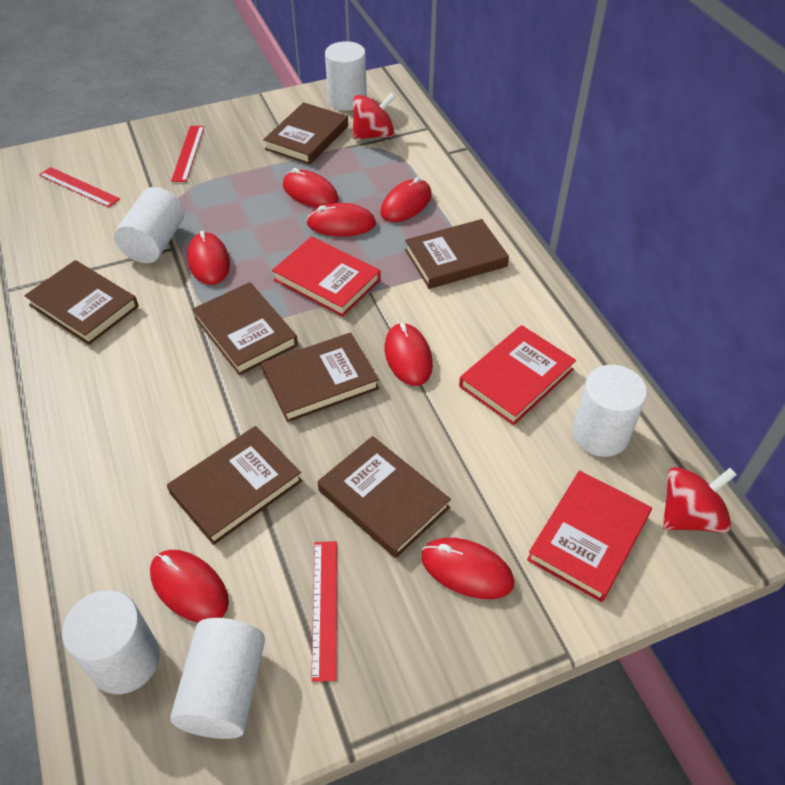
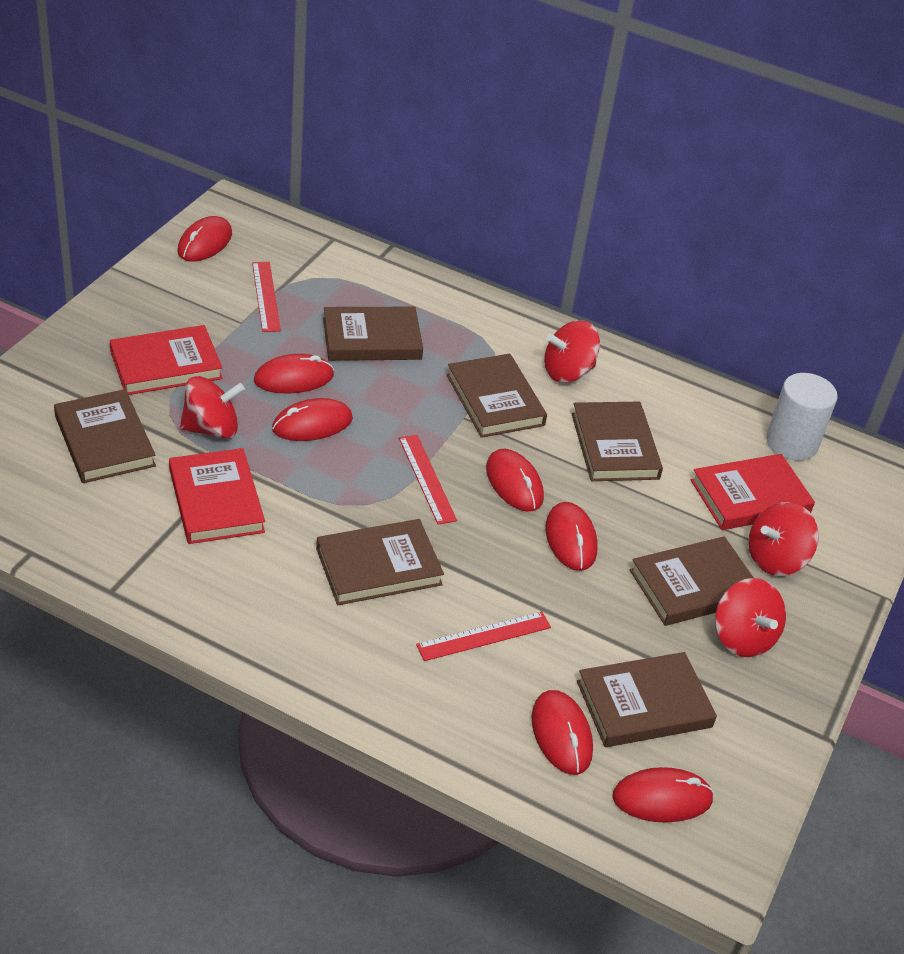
red spinning top: [352,92,396,139] [663,467,737,533] = 2 -> [180,376,245,439] [544,320,600,383] [715,578,786,657] [748,502,819,576] = 4
white cylinder: [62,590,160,694] [114,187,184,263] [170,618,265,739] [325,41,367,111] [572,365,647,457] = 5 -> [766,373,838,461] = 1

